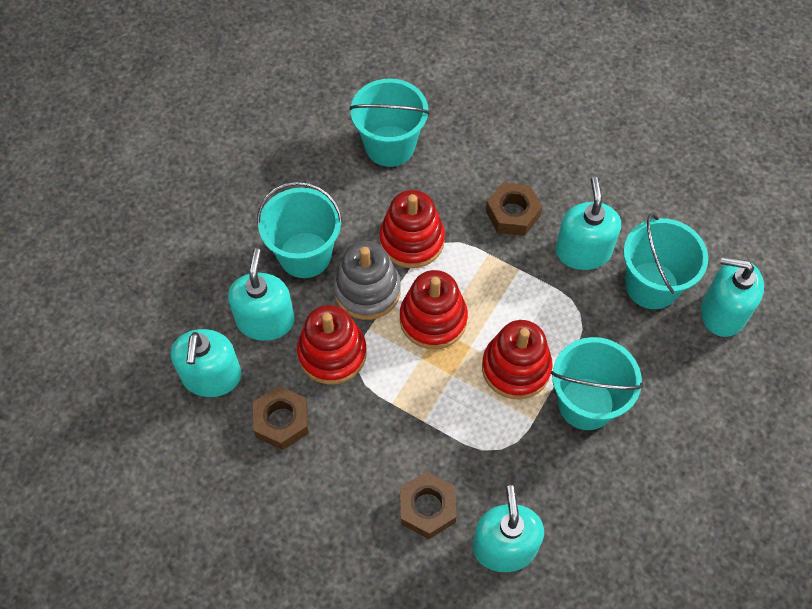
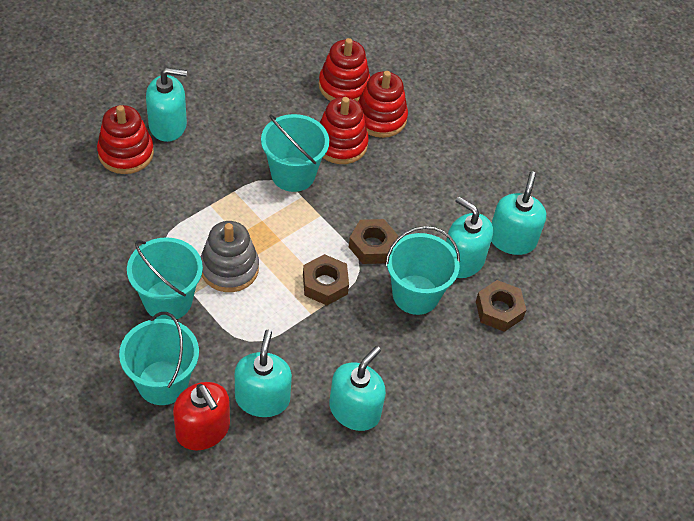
red soap dispenser: none = 0 -> [173,382,230,450] = 1

